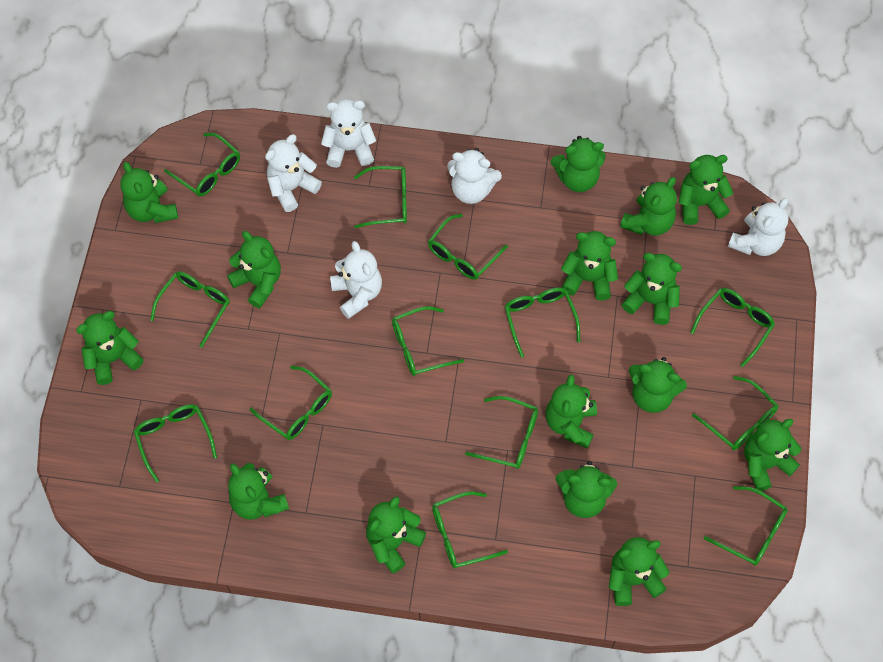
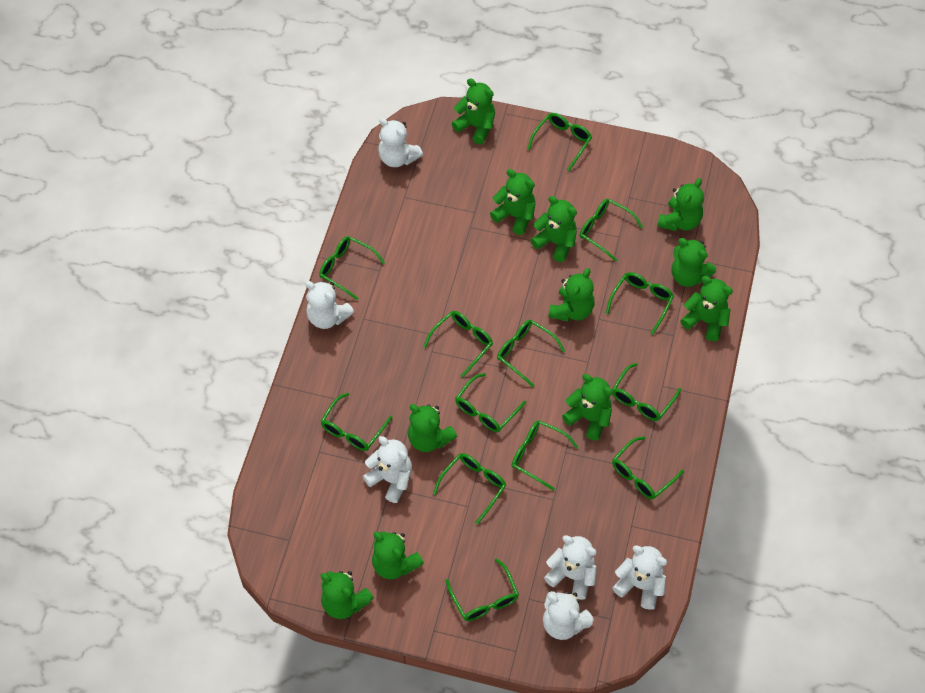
green teddy bear: [76,311,144,385] [120,162,178,223] [227,231,281,308] [228,463,289,520] [366,497,426,573] [546,374,597,448] [551,136,606,192] [556,461,617,518] [561,231,618,301] [609,537,670,606] [620,177,677,236] [622,253,682,325] [629,357,687,413] [679,155,733,225] [744,419,801,491] = 15 -> [320,571,374,619] [372,531,424,579] [408,404,457,452] [452,78,495,144] [490,169,535,235] [531,196,577,262] [548,268,594,321] [562,374,613,440] [657,178,704,231] [672,238,716,287] [680,276,733,341] = 11
white teddy bear: [265,134,322,212] [321,99,376,168] [330,241,382,319] [447,148,502,204] [728,198,789,256] = 5 -> [305,281,354,329] [363,436,412,503] [378,118,423,167] [543,591,594,640] [544,535,597,600] [612,545,667,610] = 6

